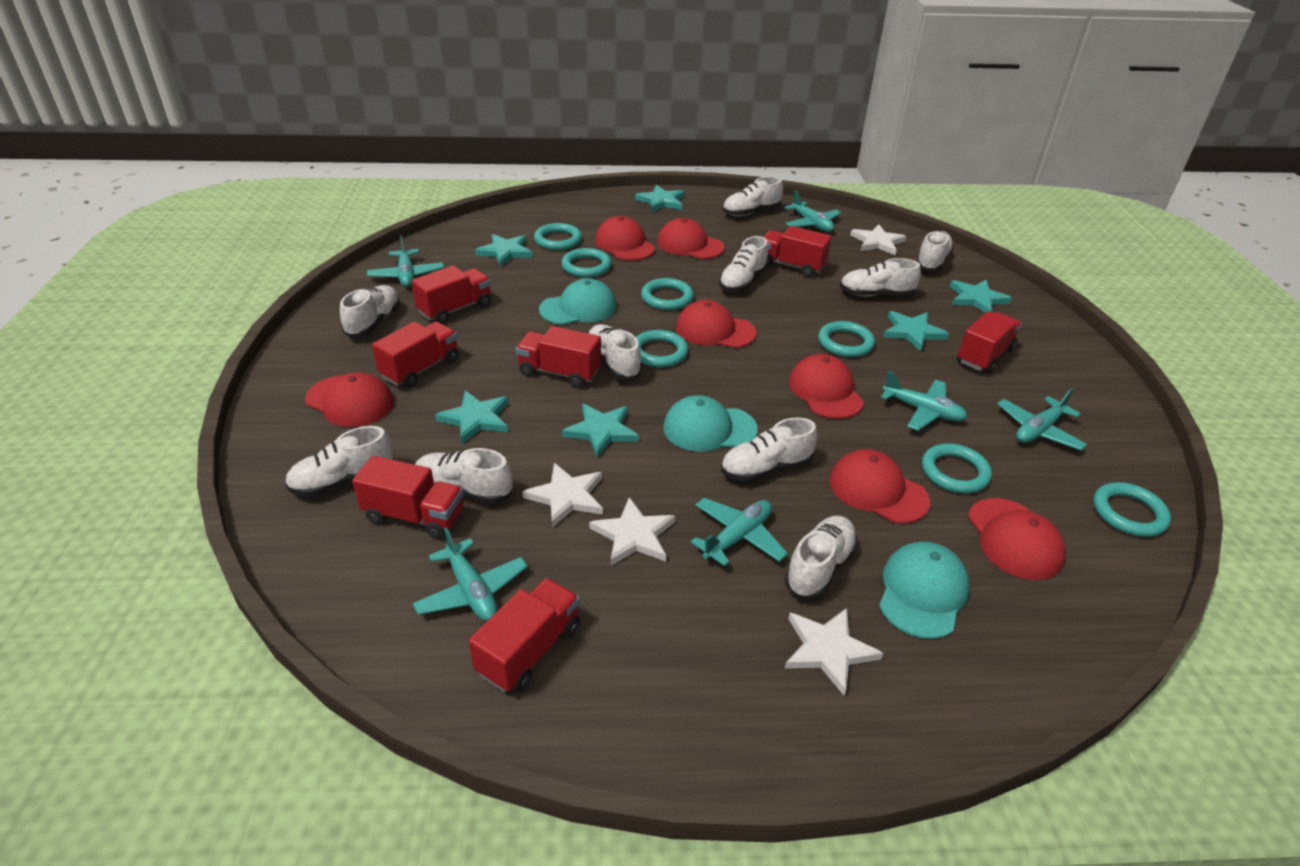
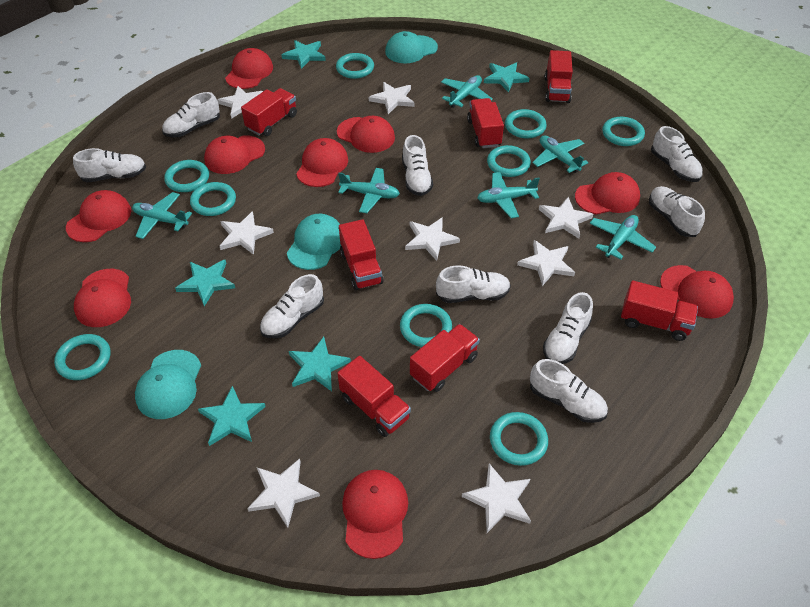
red cap: [305,372,394,427] [595,216,655,261] [657,218,725,259] [676,300,757,348] [789,354,864,419] [829,449,930,523] [968,498,1066,580] = 7 -> [66,190,131,242] [74,269,131,327] [204,135,265,174] [225,48,273,89] [296,138,348,187] [337,116,395,153] [342,470,408,559] [575,172,640,215] [660,265,734,319] = 9
turquoise ring: [534,223,582,250] [561,248,612,277] [636,330,688,367] [641,278,694,310] [818,321,875,357] [922,443,992,493] [1093,482,1171,537] = 7 -> [54,334,110,380] [164,160,209,192] [190,182,236,216] [336,53,374,79] [400,304,452,347] [487,145,531,177] [490,412,548,466] [505,109,547,138] [602,117,645,146] = 9
turquoise star: [435,391,509,444] [475,234,533,266] [562,404,639,458] [635,185,684,212] [883,311,949,351] [950,280,1012,313] = 6 -> [175,260,235,307] [198,386,266,446] [282,40,326,69] [289,337,351,391] [484,62,529,93] = 5
white shoe: [285,426,394,497] [340,285,400,337] [415,448,513,504] [589,324,642,379] [719,236,768,292] [721,418,817,482] [723,176,783,216] [784,515,858,599] [840,258,921,297] [916,231,954,271] = 10 -> [73,148,146,182] [162,92,220,137] [260,274,324,339] [402,135,433,196] [436,266,511,303] [530,359,608,423] [543,292,593,364] [649,186,705,237] [651,126,703,182] = 9
white star: [522,463,603,528] [589,497,675,565] [785,608,883,695] [850,225,906,255] = 4 -> [217,86,263,119] [220,211,274,255] [247,458,320,528] [369,82,415,114] [405,217,460,261] [462,464,531,533] [517,240,575,286] [539,197,593,239] = 8

